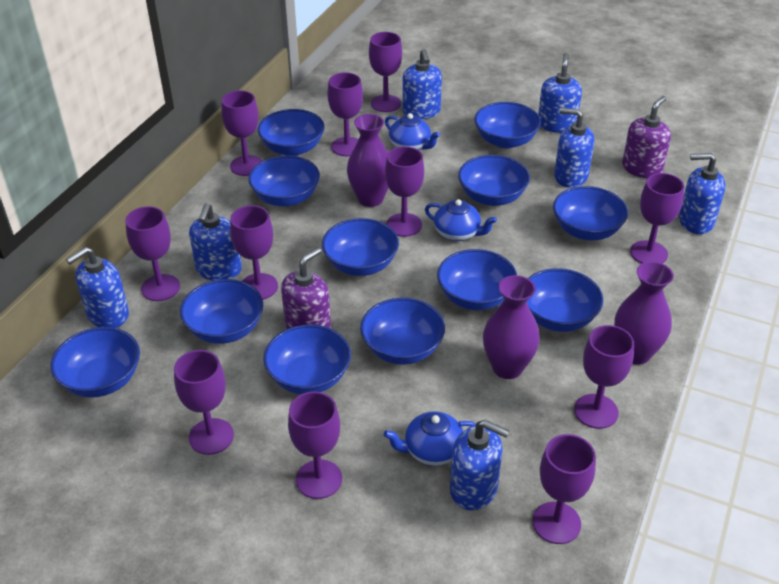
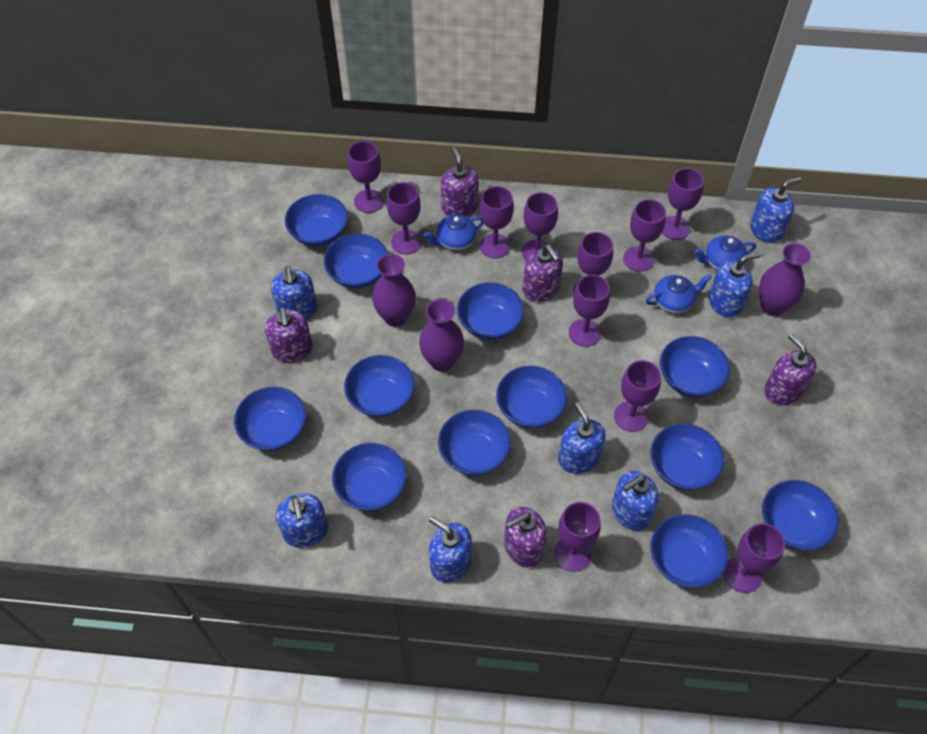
purple soap dispenser: [281,247,331,329] [622,96,671,178] = 2 -> [265,307,313,363] [441,147,479,216] [504,507,547,568] [522,245,563,302] [764,334,816,405] = 5

